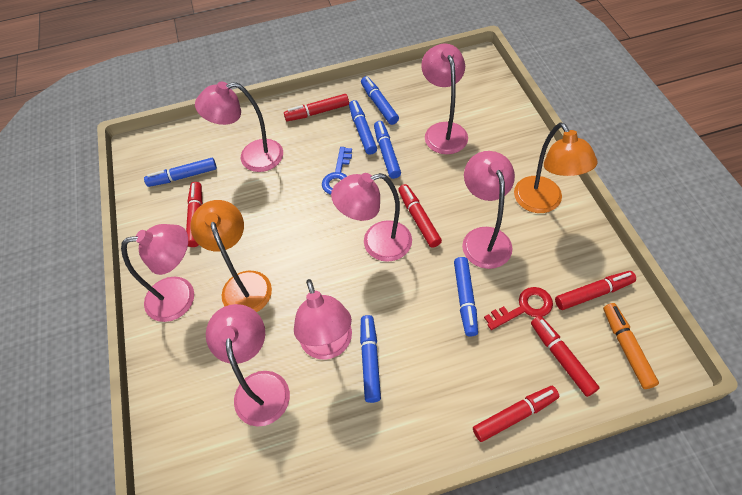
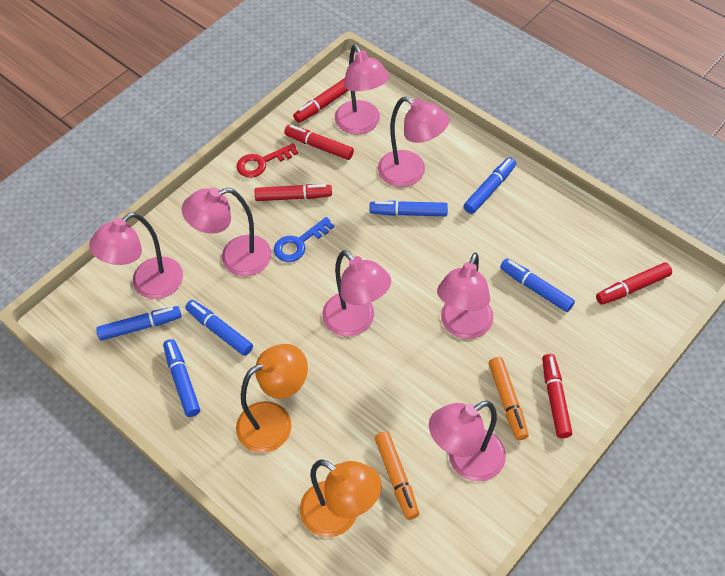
orange marker: [603,303,659,389] = 1 -> [375,431,419,520] [489,357,529,440] = 2
red marker: [186,182,202,247] [284,94,349,121] [398,184,442,248] [473,386,559,442] [531,316,599,397] [555,271,636,310] = 6 -> [255,184,332,201] [284,125,354,160] [293,78,349,123] [542,354,572,438] [596,262,672,305] = 5

